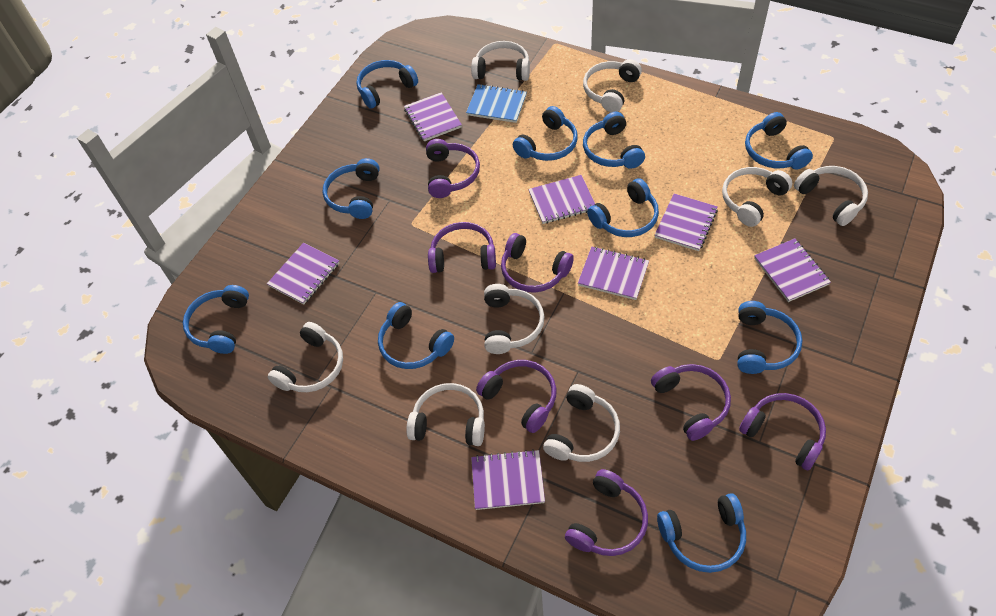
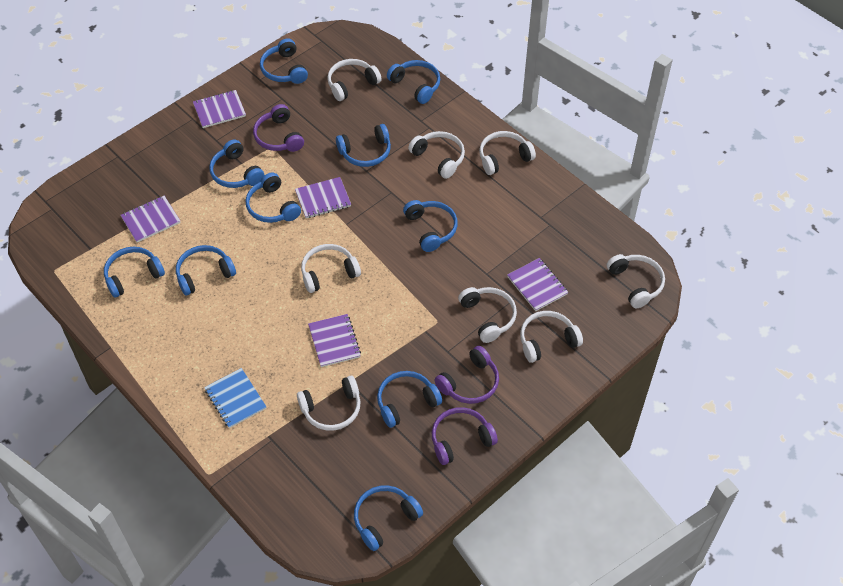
purple headphones: [426,139,480,198] [428,222,496,273] [476,360,556,433] [501,233,574,293] [565,469,648,556] [651,364,731,441] [739,393,826,471] = 7 -> [253,104,304,152] [432,407,498,465] [435,346,499,404] = 3
purple notebook: [267,243,339,305] [404,92,462,141] [471,449,545,510] [528,175,595,224] [578,247,649,300] [655,194,718,251] [754,239,831,302] = 7 -> [120,196,180,242] [193,90,246,128] [295,177,351,218] [308,314,361,367] [507,258,568,311] = 5

